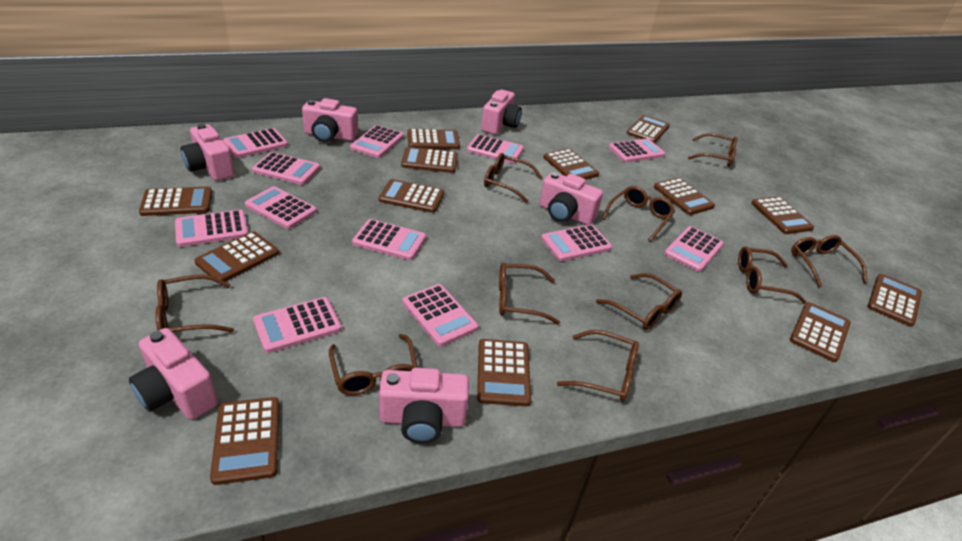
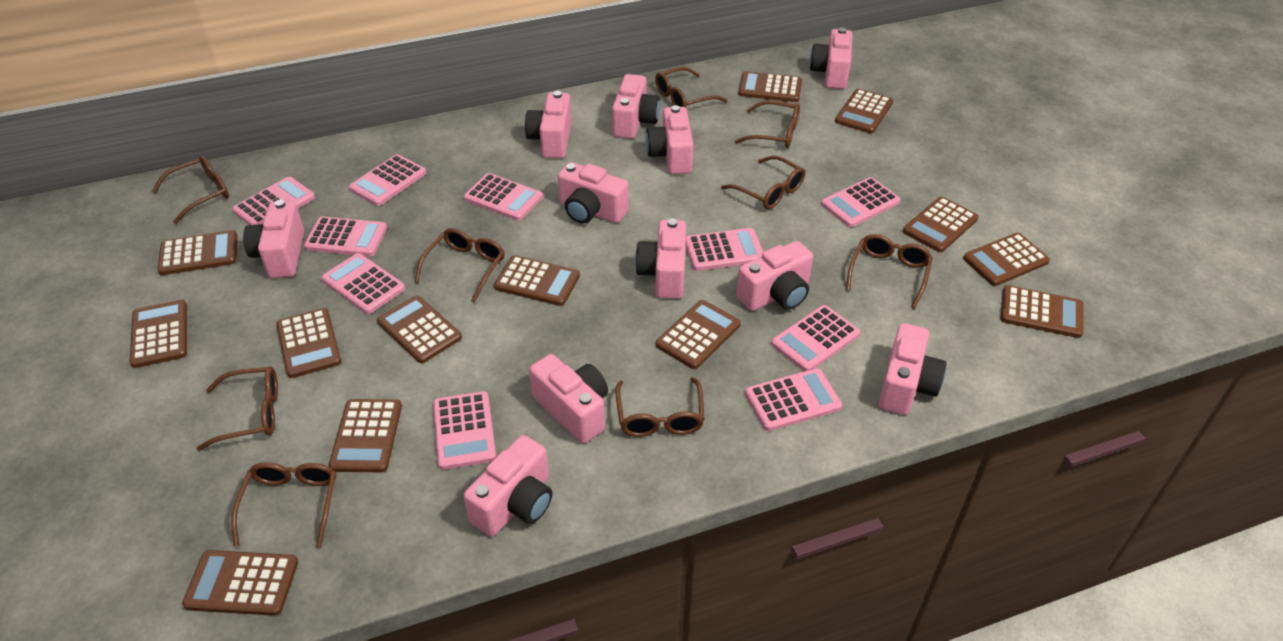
brown glasses: [155,275,234,332] [329,334,418,395] [484,153,543,203] [499,263,560,325] [557,330,639,402] [596,273,682,330] [602,186,675,242] [688,133,737,167] [738,247,806,303] [791,235,867,288] = 10 -> [152,155,229,224] [197,367,278,451] [231,462,336,548] [415,228,505,302] [615,377,704,437] [655,67,727,108] [721,155,805,209] [734,101,800,148] [846,234,933,308] = 9
pink calculator: [175,210,248,247] [223,128,288,158] [245,186,317,229] [252,152,320,185] [253,297,342,353] [350,125,404,158] [352,219,426,260] [402,284,478,346] [467,134,524,164] [541,224,612,261] [609,138,665,162] [664,226,724,272] = 12 -> [232,177,315,225] [304,217,387,256] [321,253,405,314] [349,154,426,206] [433,391,496,470] [464,173,543,221] [686,228,763,271] [745,368,842,431] [771,305,860,371] [821,177,901,227] = 10
pink camera: [129,328,218,420] [181,124,235,181] [302,98,358,142] [379,368,469,443] [481,90,522,135] [539,172,603,225] = 6 -> [243,200,304,278] [463,435,552,536] [525,91,572,158] [529,354,608,443] [558,162,629,223] [612,74,660,139] [635,219,686,299] [646,105,694,174] [737,241,813,311] [810,28,853,89] [879,323,946,415] = 11

